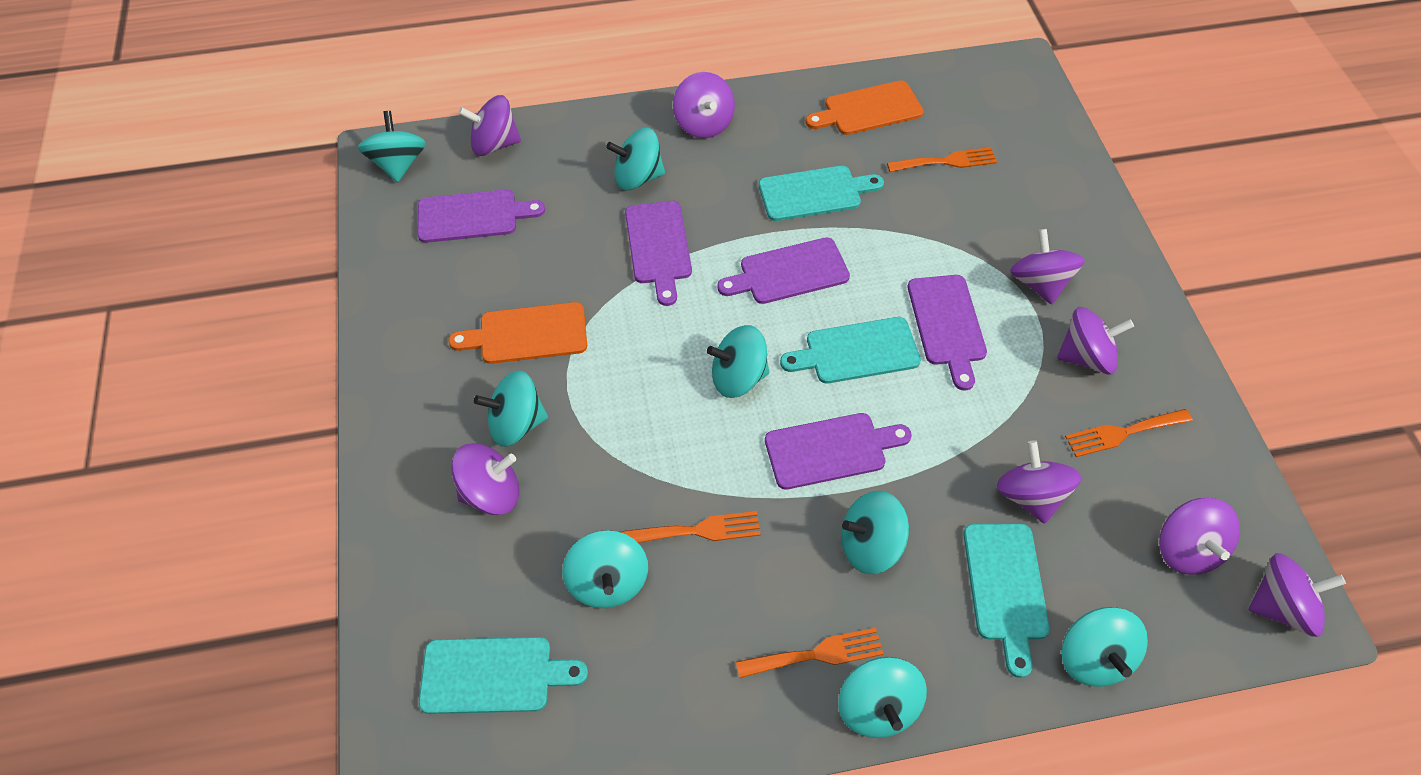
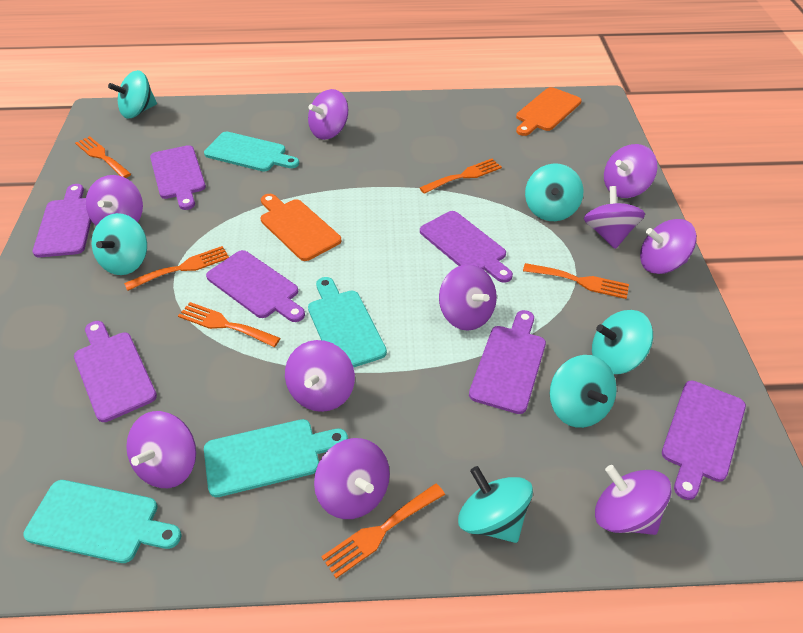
orange fork: [622,511,761,543] [736,628,884,678] [887,147,997,172] [1065,409,1192,457] = 4 -> [75,136,131,178] [124,246,229,291] [178,302,281,347] [321,483,445,578] [420,159,502,194] [523,263,629,299] = 6
purple cutting board: [417,189,545,243] [625,201,692,306] [717,237,850,304] [765,413,912,490] [908,275,987,391] = 5 -> [33,184,91,257] [74,321,157,422] [150,145,206,210] [206,250,305,322] [420,211,513,283] [469,310,546,414] [662,381,746,500] = 7
purple spinning top: [451,443,520,515] [458,95,521,156] [673,72,735,138] [997,440,1081,524] [1010,229,1085,305] [1057,307,1134,374] [1159,498,1240,575] [1249,553,1346,637] = 8 -> [86,175,143,226] [126,411,196,488] [285,340,355,412] [308,89,348,140] [314,438,390,519] [439,264,497,331] [584,186,645,249] [595,465,672,535] [604,144,657,198] [640,219,697,274] = 10
turquoise spinning top: [358,111,426,182] [474,370,548,447] [562,530,648,608] [606,128,665,191] [707,325,769,398] [838,657,927,738] [841,491,909,574] [1061,607,1148,687] = 8 -> [92,213,147,275] [108,70,157,119] [458,466,533,543] [525,164,584,221] [550,355,617,428] [592,310,653,374] = 6

